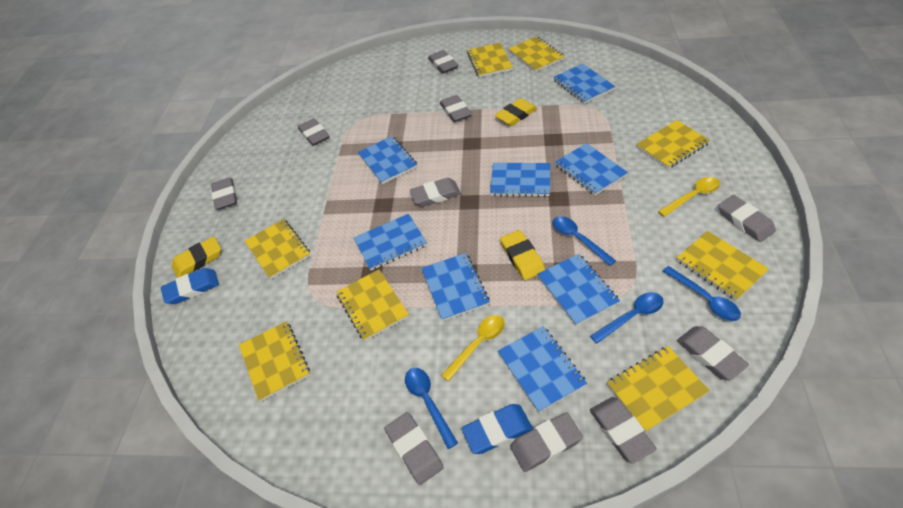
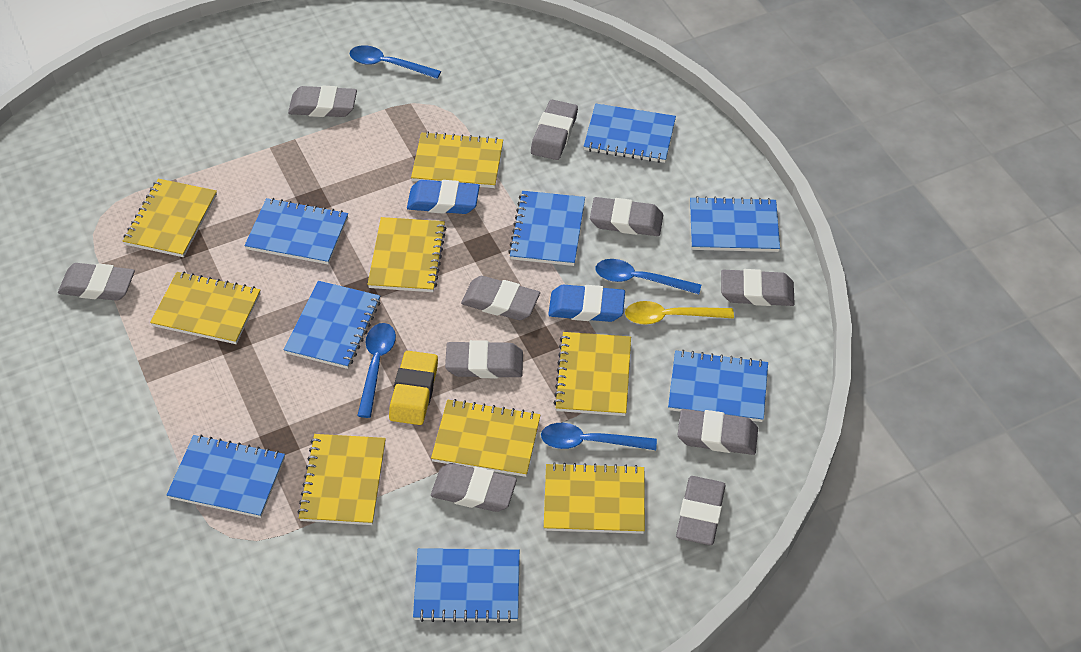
yellow eraser: [172,236,221,278] [495,98,537,126] [500,230,545,280] = 3 -> [389,351,438,425] = 1
yellow spoon: [441,315,505,382] [658,177,720,217] = 2 -> [625,301,734,324] = 1

